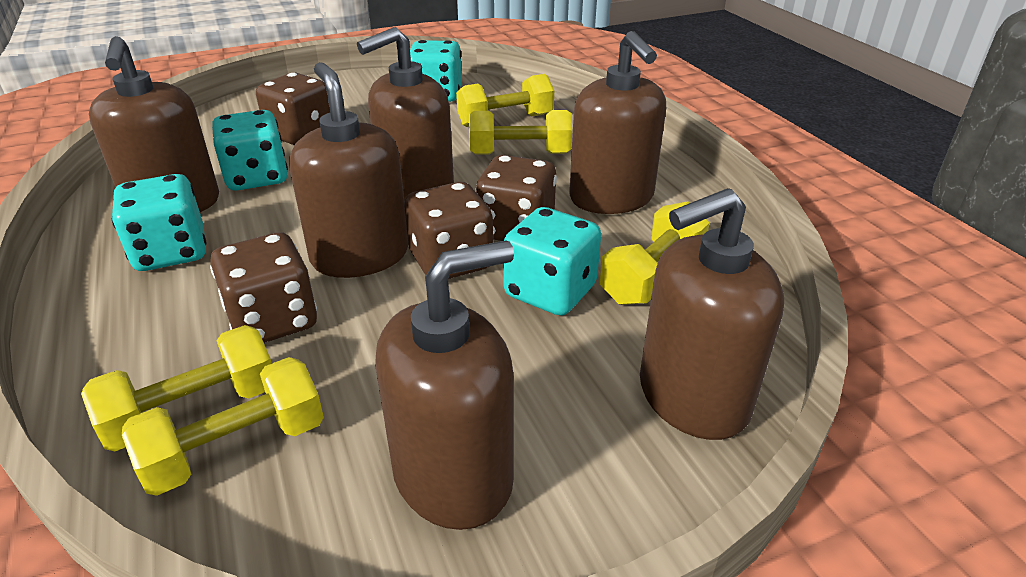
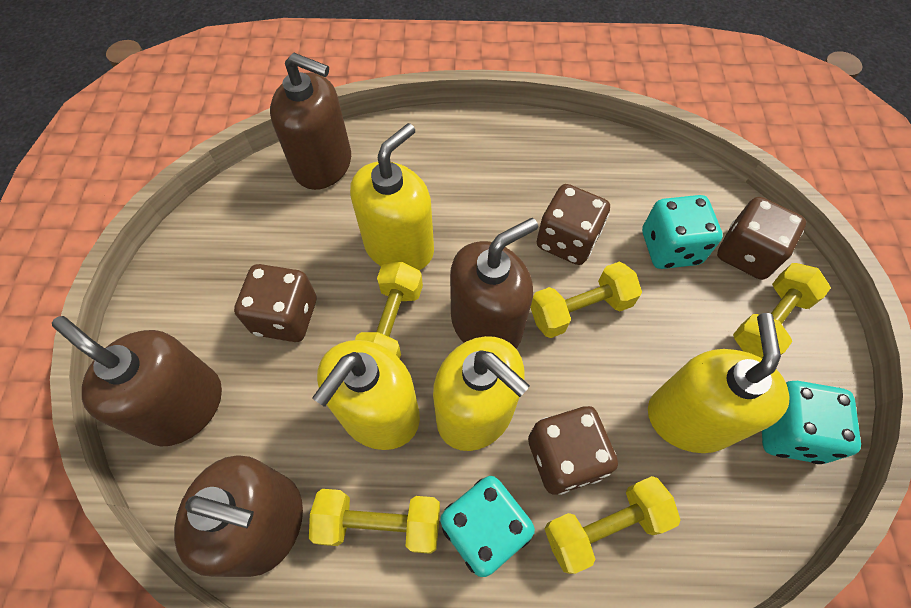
brown soap dispenser: [89,36,219,212] [289,62,408,278] [357,27,454,201] [375,240,514,530] [569,31,666,214] [640,188,784,440] = 6 -> [52,316,222,446] [174,456,303,577] [270,53,351,190] [450,218,538,348] = 4
turquoise dice: [112,174,207,271] [212,110,288,191] [410,40,462,102] [503,207,601,315] = 4 -> [440,476,535,577] [642,195,723,269] [762,381,861,464] = 3
yellow soap dispenser: none = 0 -> [312,340,420,450] [350,123,434,270] [433,336,530,451] [648,313,790,453] = 4

